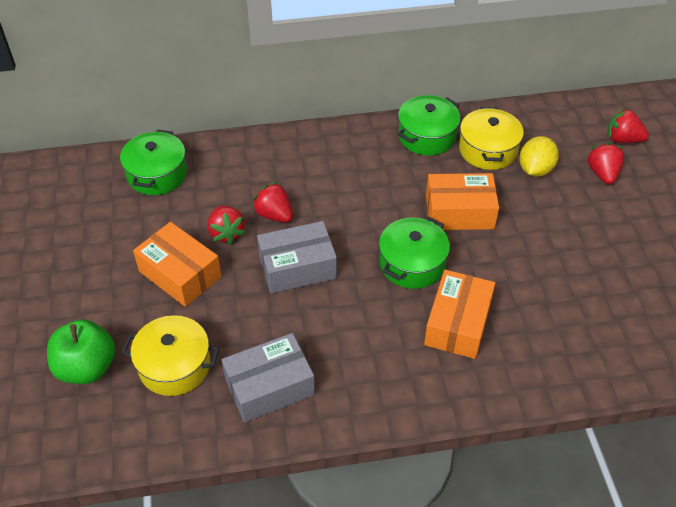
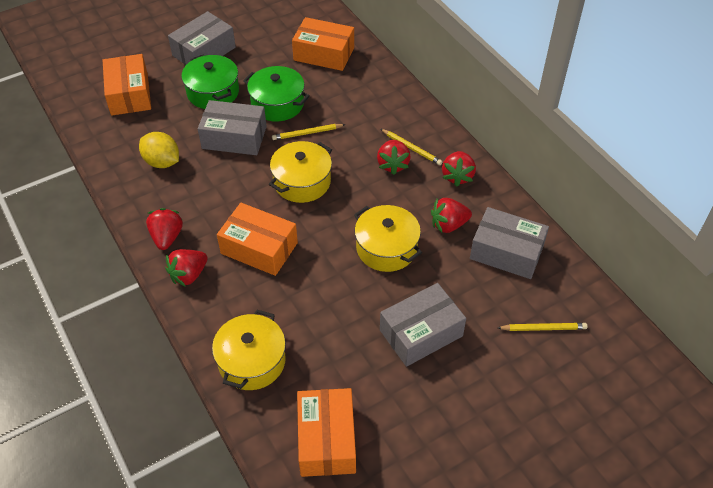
green apple: [47,319,115,384] = 1 -> none = 0
green pot: [120,130,187,195] [379,217,450,289] [398,95,460,156] = 3 -> [181,55,239,109] [243,66,310,122] = 2
grey box: [222,333,315,423] [257,221,337,293] = 2 -> [168,11,236,65] [198,100,267,155] [380,283,466,367] [470,207,549,279] = 4
orange box: [133,222,221,307] [424,270,495,359] [426,173,499,230] = 3 -> [103,54,151,116] [217,203,298,276] [292,17,354,71] [297,388,356,477] = 4
red strawberry: [207,206,246,244] [252,182,293,223] [587,143,624,184] [607,108,649,143] = 4 -> [146,208,183,250] [165,249,208,287] [377,140,411,175] [431,198,472,233] [442,151,476,187] = 5
yellow pencil: none = 0 -> [272,124,346,140] [381,129,442,165] [498,323,588,331] = 3
yellow pot: [122,315,219,396] [459,107,524,170] = 2 -> [212,310,286,390] [269,141,332,203] [354,205,422,272] = 3

